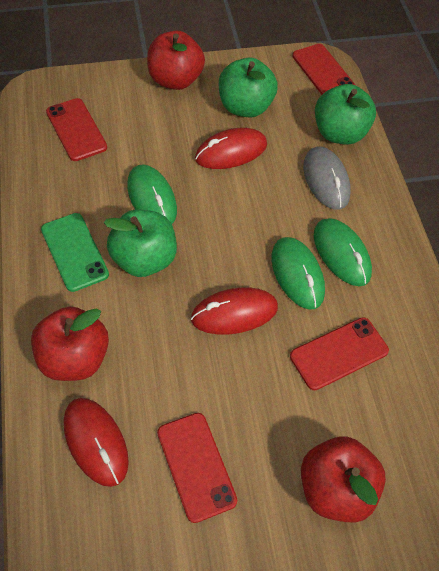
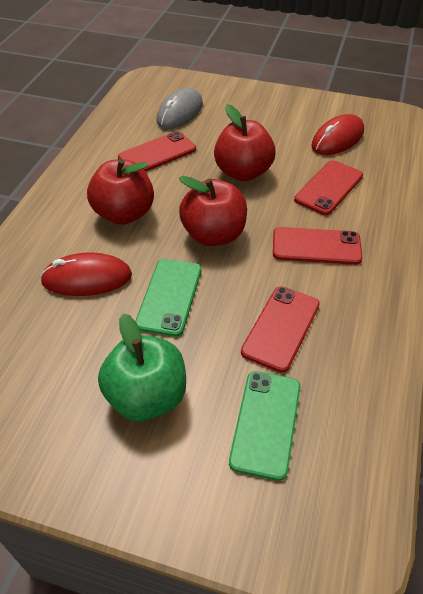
green apple: [104,210,177,277] [219,58,278,118] [315,84,376,145] = 3 -> [98,313,186,421] = 1
green mouse: [127,164,177,224] [272,237,325,309] [314,218,372,286] = 3 -> none = 0
green phone: [41,213,109,292] = 1 -> [135,259,201,337] [229,371,300,481] = 2
red mouse: [64,398,129,487] [191,287,278,335] [195,128,267,169] = 3 -> [40,252,132,296] [311,114,364,155] = 2

